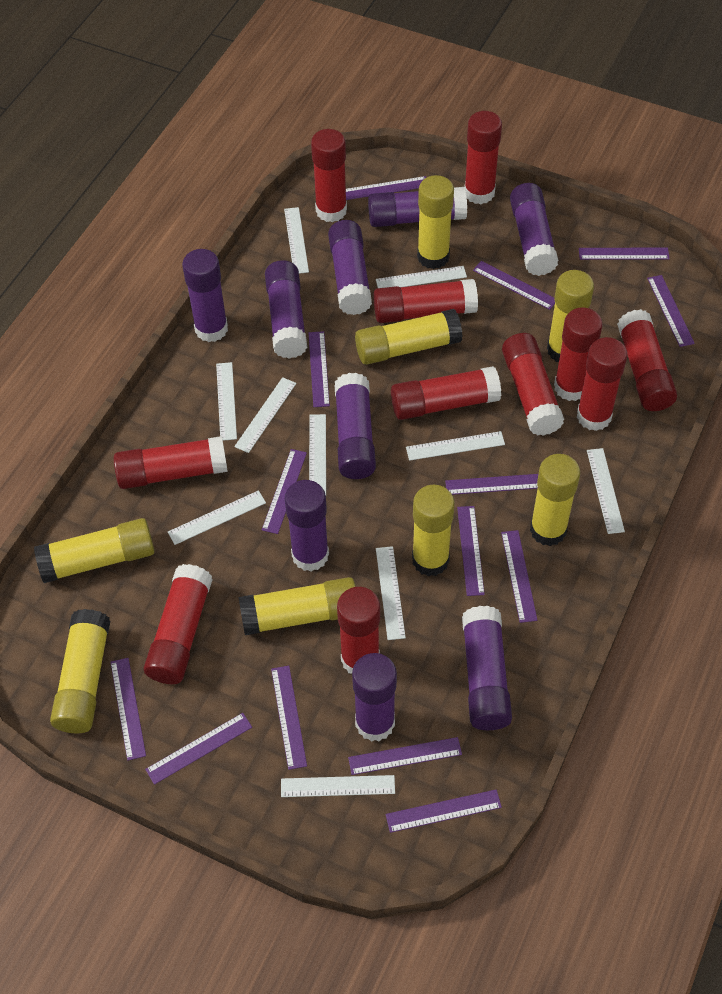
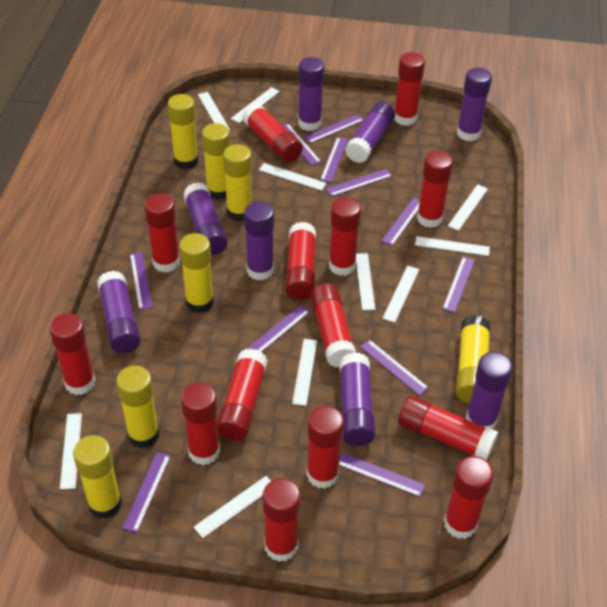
purple glue stick: [182,249,228,342] [265,260,307,359] [285,480,329,572] [328,220,372,315] [335,373,376,479] [352,653,397,742] [368,187,467,227] [462,606,512,730] [510,183,558,276] = 9 -> [97,271,141,353] [184,182,228,255] [244,201,274,281] [298,57,324,131] [339,352,375,446] [345,102,395,163] [457,67,492,141] [466,352,513,429] = 8
purple ruler: [110,658,146,761] [145,713,252,785] [262,449,307,534] [271,666,307,770] [309,331,330,407] [346,176,426,200] [348,737,462,775] [386,789,502,833] [445,474,538,495] [457,506,485,596] [473,261,555,310] [501,530,538,623] [579,248,670,260] [647,275,695,347] = 14 -> [122,452,171,533] [130,252,152,310] [247,305,310,352] [282,124,321,166] [304,114,364,143] [320,137,348,182] [326,169,392,197] [339,453,425,497] [360,340,429,396] [382,198,420,246] [442,257,475,313] = 11
red glue stick: [114,436,228,489] [144,564,213,684] [311,129,347,222] [337,587,380,673] [373,279,478,323] [391,366,501,420] [464,111,502,204] [502,333,564,436] [554,308,603,401] [577,337,627,431] [617,309,677,411] = 11 -> [49,313,96,395] [144,193,180,272] [181,382,220,465] [217,349,268,441] [242,103,303,162] [263,478,301,562] [285,222,316,300] [307,406,344,489] [310,283,356,368] [329,197,361,276] [394,52,425,126] [398,395,498,461] [417,151,453,228] [444,456,494,539] = 14
yellow glue stick: [34,518,155,583] [50,609,110,733] [239,577,356,635] [355,309,463,365] [412,485,455,576] [417,175,454,269] [530,454,580,546] [547,270,594,362] = 8 -> [73,435,122,519] [116,366,159,448] [167,94,199,170] [179,233,214,313] [202,123,230,200] [223,144,252,222] [456,315,491,403] = 7

